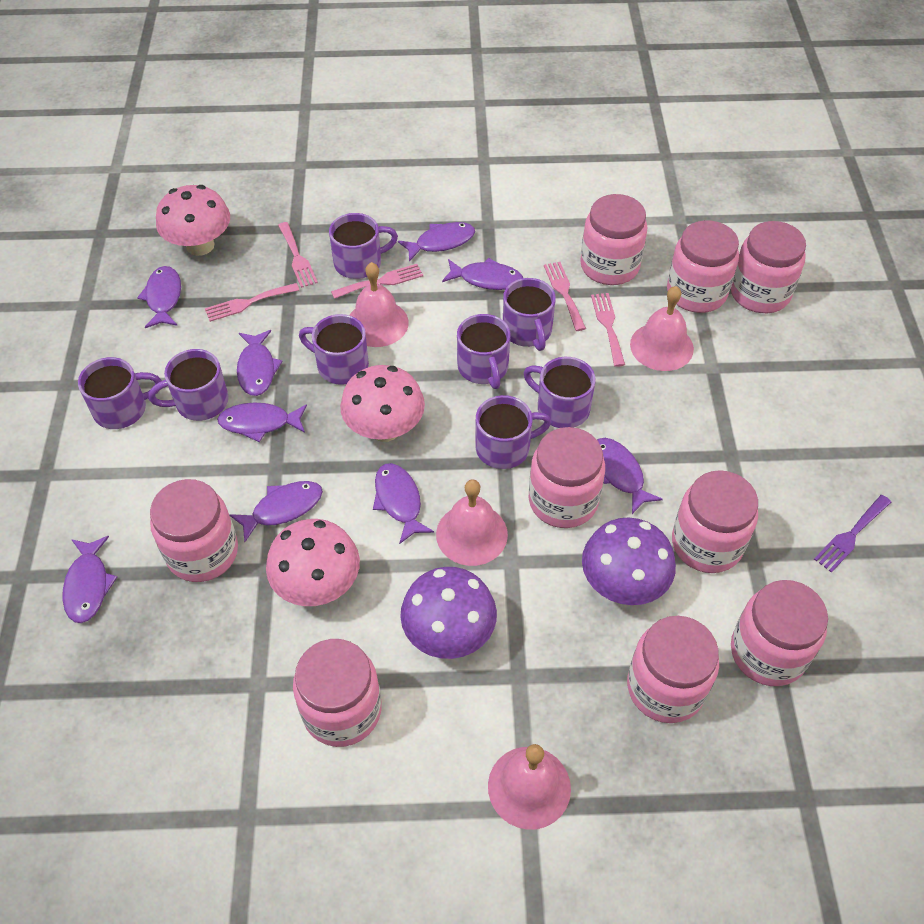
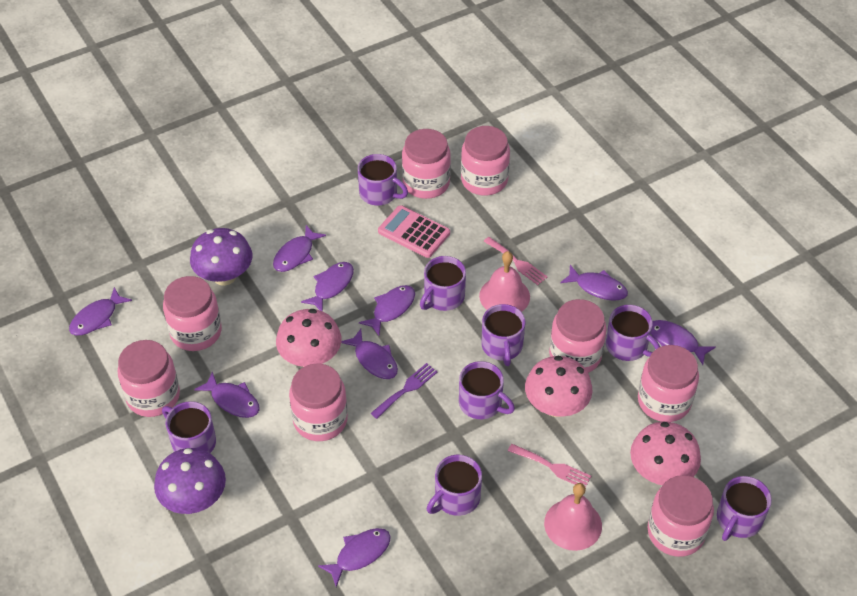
pink bell: [349,262,409,347] [436,479,508,566] [488,744,571,830] [630,286,694,371] = 4 -> [479,251,530,312] [544,483,602,551] = 2
pink calculator: none = 0 -> [378,205,450,258] = 1
pink fork: [205,283,299,322] [278,222,318,288] [331,264,423,299] [544,262,586,331] [591,293,625,367] = 5 -> [484,237,548,285] [508,444,591,488] = 2
pink jar: [150,479,238,582] [293,639,381,747] [529,427,605,528] [580,194,647,285] [627,616,719,723] [667,220,739,313] [672,470,758,573] [731,221,806,313] [731,580,828,686] = 9 -> [117,340,180,417] [163,276,222,351] [289,364,348,441] [402,129,451,199] [461,126,510,196] [549,299,607,373] [638,345,699,422] [647,475,714,557] = 8

